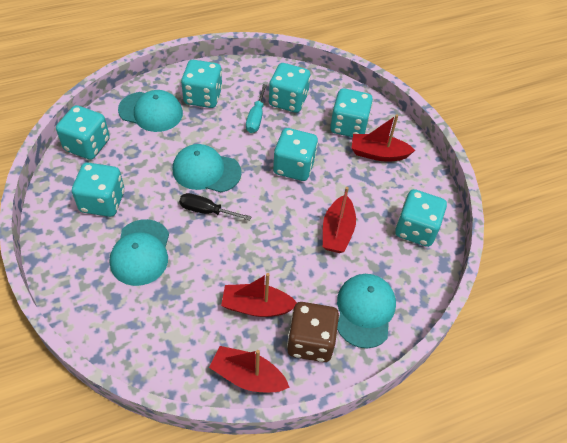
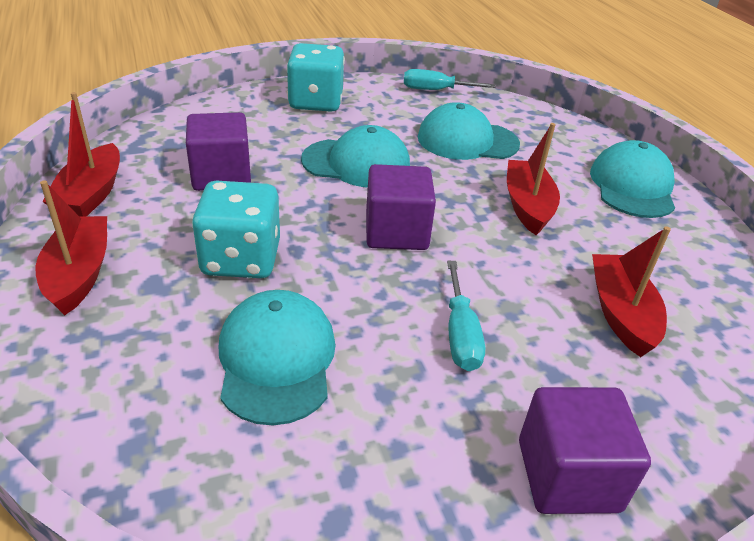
black screwdriver: [179,193,252,220] = 1 -> none = 0
brown dice: [287,302,339,362] = 1 -> none = 0
purple cube: none = 0 -> [186,112,251,191] [366,164,436,250] [519,387,651,514] = 3
turquoise dice: [56,105,110,160] [72,163,125,217] [181,60,222,108] [269,63,310,113] [273,128,318,181] [330,88,373,137] [395,189,447,247] = 7 -> [192,181,280,278] [287,43,345,112] = 2
turquoise screwdriver: [246,84,267,133] = 1 -> [404,69,495,90] [447,261,485,371] = 2

